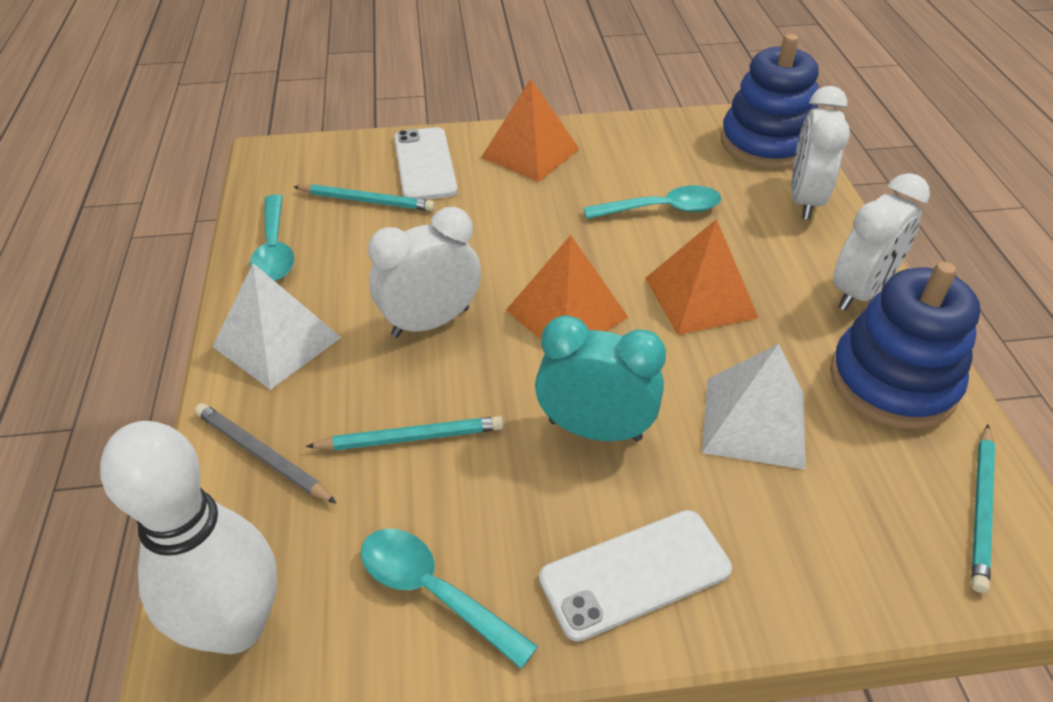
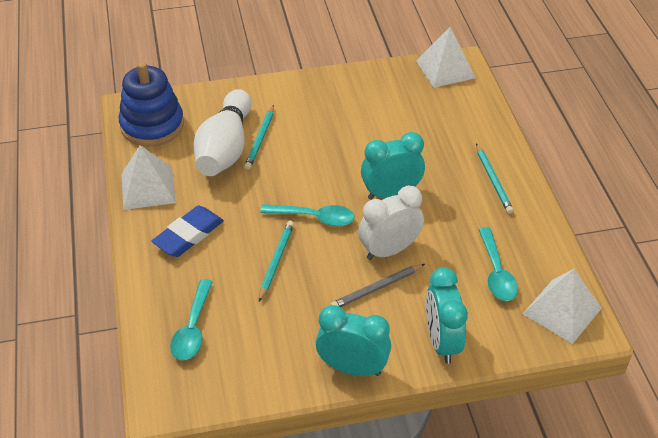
blue eraser: none = 0 -> [151,206,224,257] = 1
blue stacking toy: [721,34,819,169] [830,262,980,429] = 2 -> [119,62,184,147] = 1
orange pyramid: [481,79,579,182] [506,235,628,339] [645,219,759,335] = 3 -> none = 0
turquoise clock: [535,315,666,442] = 1 -> [316,305,391,376] [361,132,425,200] [426,267,468,364] = 3
white clock: [368,207,481,337] [791,86,850,219] [833,173,930,311] = 3 -> [358,186,424,260] = 1
white phone: [394,127,458,200] [539,510,732,642] = 2 -> none = 0
white pyramid: [212,263,341,390] [702,344,806,470] = 2 -> [121,145,176,210] [416,27,475,88] [523,269,602,344] = 3

